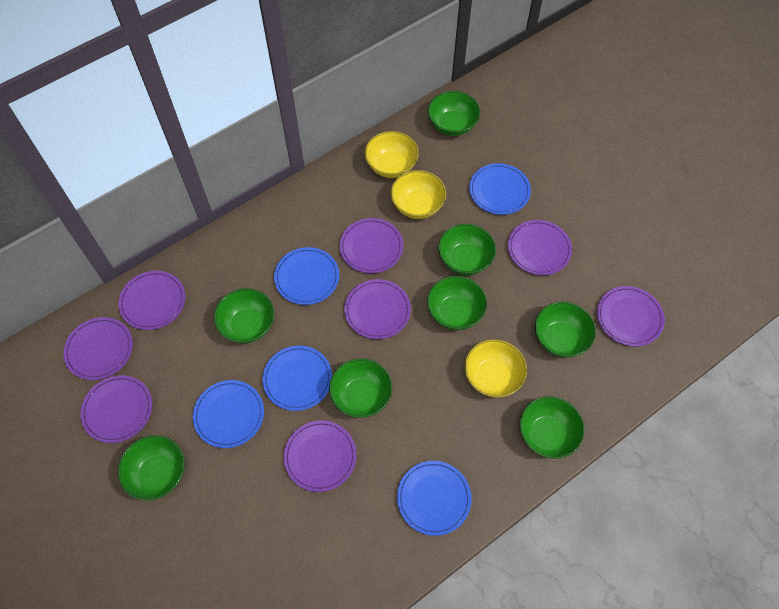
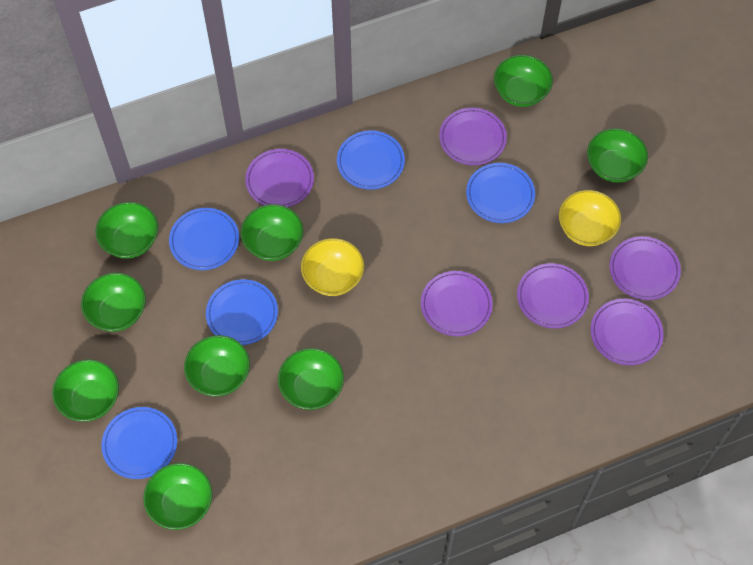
green bowl: [118,435,185,501] [214,288,274,343] [329,358,392,418] [427,276,487,330] [428,91,481,136] [438,224,496,275] [519,396,584,459] [535,301,596,357] = 8 -> [52,359,119,422] [81,273,146,332] [96,202,158,259] [143,463,212,530] [184,335,250,396] [241,204,303,261] [278,348,344,410] [494,55,553,107] [587,128,648,183] = 9
purple plate: [63,317,133,380] [80,375,152,443] [118,271,185,330] [284,420,356,492] [340,218,403,273] [344,279,411,339] [508,220,572,275] [597,286,665,346] = 8 -> [245,149,314,207] [421,271,493,336] [439,108,507,165] [517,263,589,328] [591,299,664,365] [610,236,681,300] = 6
yellow bowl: [365,131,419,178] [391,170,446,219] [465,339,527,397] = 3 -> [301,238,364,296] [559,190,621,246] = 2

